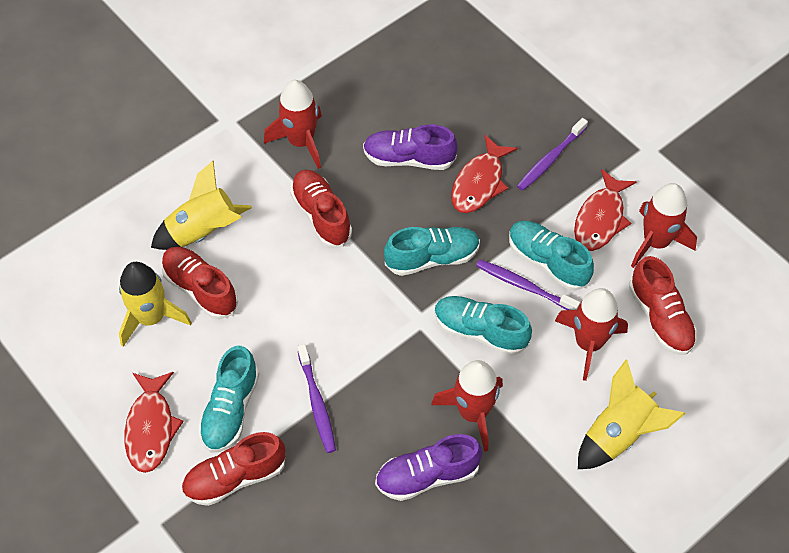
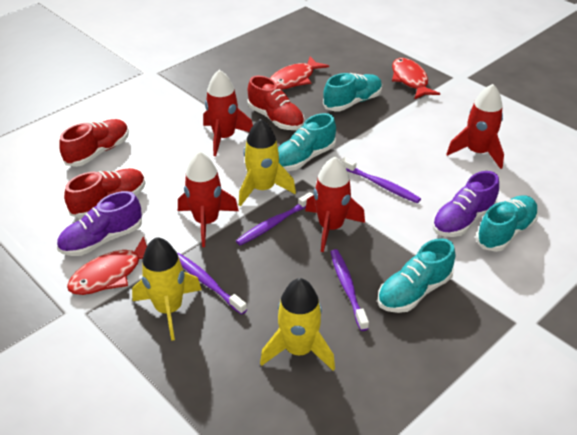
purple toothbrush: [297,344,336,453] [476,259,580,310] [517,118,588,191] = 3 -> [177,253,247,315] [236,192,314,246] [331,249,369,331] [341,157,421,203] = 4
red shoe: [161,247,238,319] [181,432,286,506] [290,170,352,247] [629,256,697,355] = 4 -> [59,119,129,167] [64,168,145,218] [247,76,304,130] = 3

